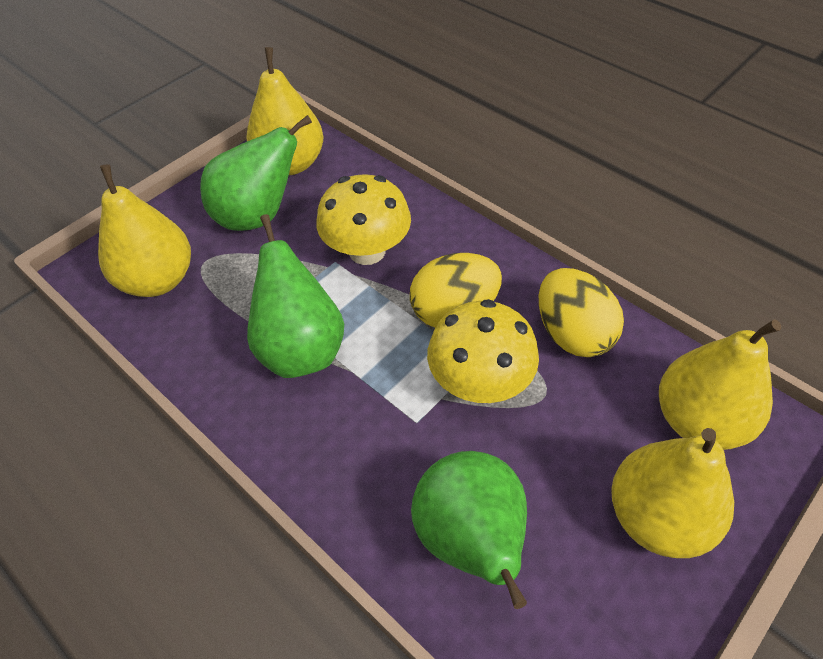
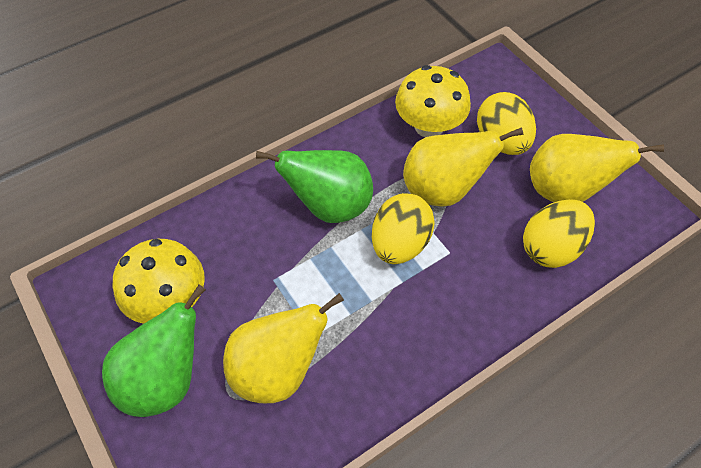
green pear: [200,115,312,231] [247,214,344,378] [411,451,527,609] = 3 -> [102,284,206,417] [256,150,373,223] = 2
yellow egg: [410,253,502,328] [539,268,624,357] = 2 -> [372,193,435,264] [477,92,536,155] [523,199,595,268] = 3
yellow pear: [98,164,191,297] [246,47,323,175] [611,428,734,558] [659,319,781,450] = 4 -> [223,293,344,403] [403,127,523,207] [530,134,664,202] = 3

